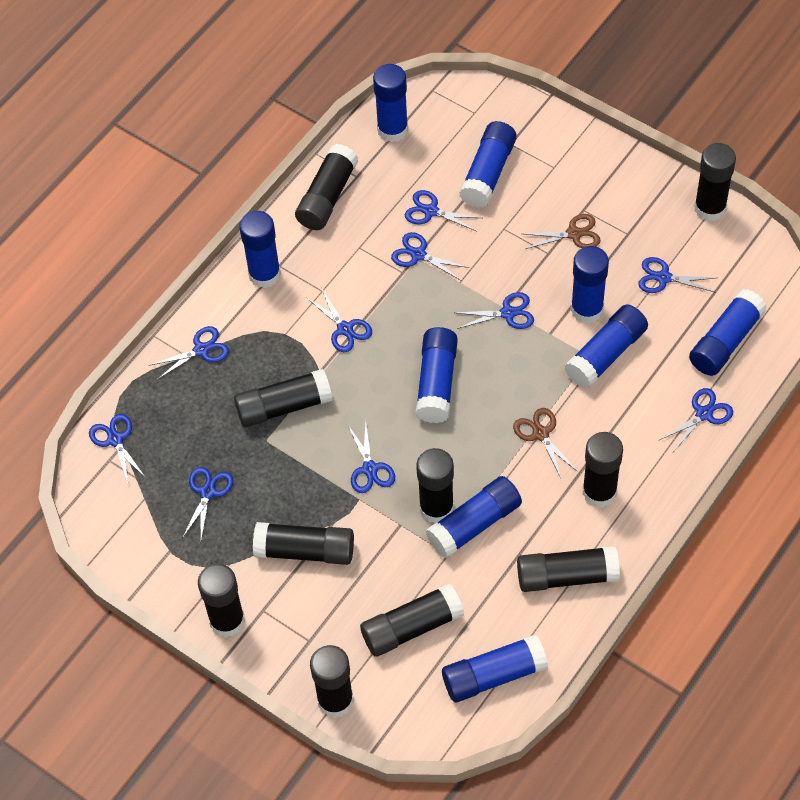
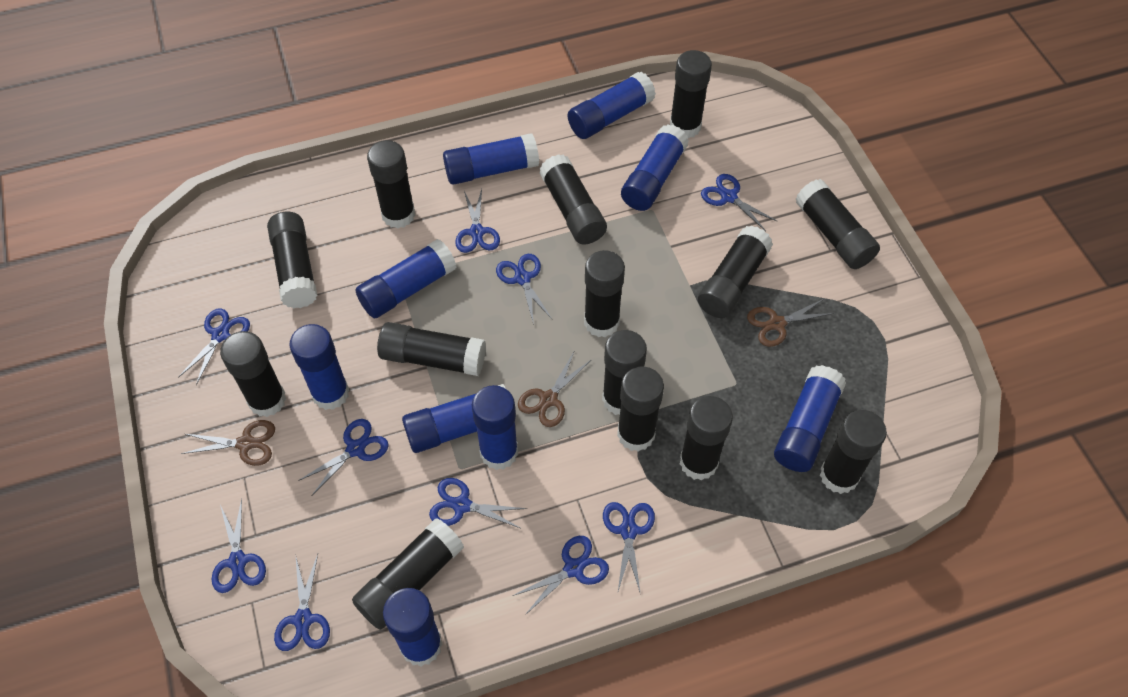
black glue stick: [198,564,245,637] [234,369,333,427] [253,522,354,565] [295,144,358,230] [310,645,354,718] [360,583,464,657] [416,448,454,523] [517,546,620,592] [583,432,623,508] [694,143,736,221] = 10 -> [220,331,286,417] [267,211,317,308] [352,518,464,630] [367,140,415,229] [377,322,486,376] [539,154,607,244] [584,250,625,337] [602,330,647,415] [617,366,664,452] [670,50,712,139] [680,396,733,481] [698,225,773,318] [795,179,880,269] [820,410,887,494] = 14
brown scissors: [513,408,578,480] [524,214,601,249] = 2 -> [181,420,275,466] [518,352,591,427] [747,298,834,347] = 3

